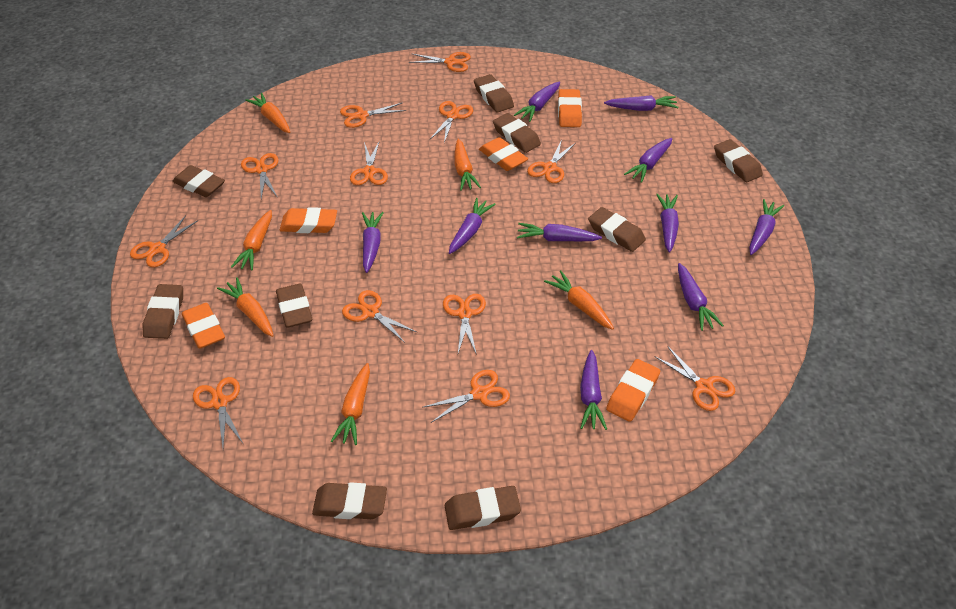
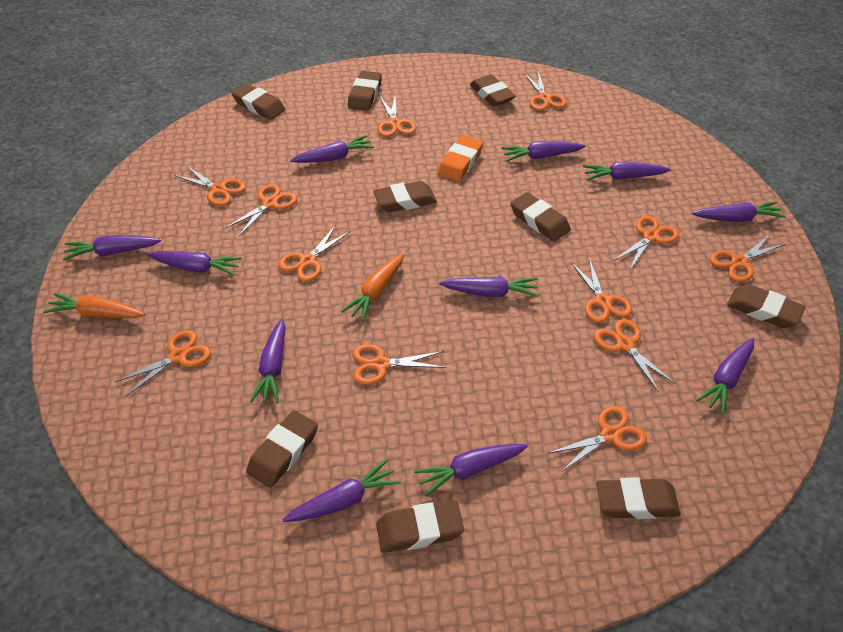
orange carrot: [217,277,274,337] [231,210,272,271] [245,93,290,133] [331,363,370,445] [454,139,481,191] [544,271,614,330] = 6 -> [43,293,145,318] [341,253,404,321] = 2
orange eraser: [182,303,225,349] [280,207,337,233] [479,137,528,171] [558,89,582,127] [606,359,660,422] = 5 -> [438,135,483,182] = 1
purple carrot: [362,212,384,273] [449,198,496,254] [514,81,560,122] [517,223,602,241] [580,350,607,430] [604,95,679,111] [624,138,672,183] [656,194,679,253] [678,263,724,331] [749,199,784,255] = 10 -> [63,235,161,260] [147,251,242,276] [250,319,286,404] [282,459,401,522] [290,135,374,163] [414,444,528,497] [439,276,539,297] [501,141,586,162] [583,161,671,180] [692,201,786,222] [696,338,754,414] = 11

